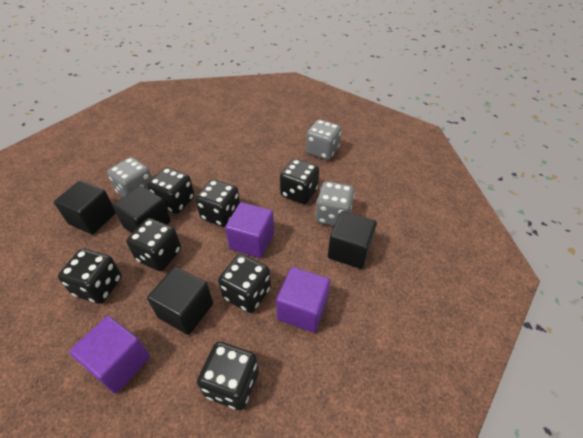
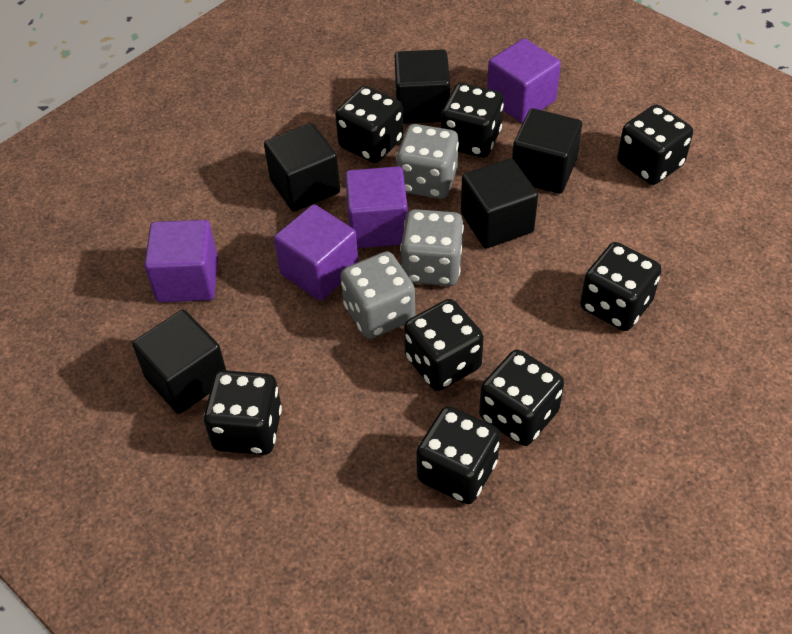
black cube: [54,181,116,234] [113,186,171,233] [147,267,213,335] [328,211,377,269] = 4 -> [132,310,226,414] [264,123,340,212] [395,49,450,124] [461,158,538,248] [512,108,582,194] = 5
black dice: [58,249,122,304] [126,218,181,271] [147,167,195,214] [195,179,240,227] [197,342,259,410] [218,254,271,313] [280,159,319,204] = 7 -> [204,370,282,455] [335,86,403,163] [404,299,484,391] [416,406,500,504] [441,83,504,158] [479,350,564,446] [580,242,662,331] [617,105,693,185] = 8
purple cube: [69,316,150,393] [225,202,274,258] [276,267,330,333] = 3 -> [144,220,218,302] [274,204,358,301] [345,166,408,248] [487,38,561,123] = 4

